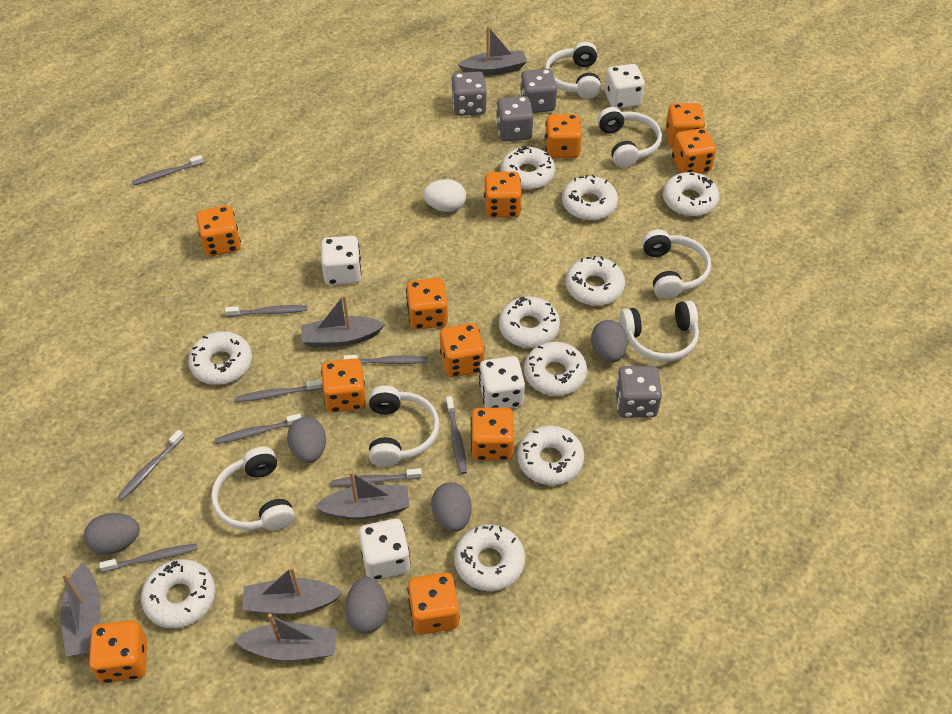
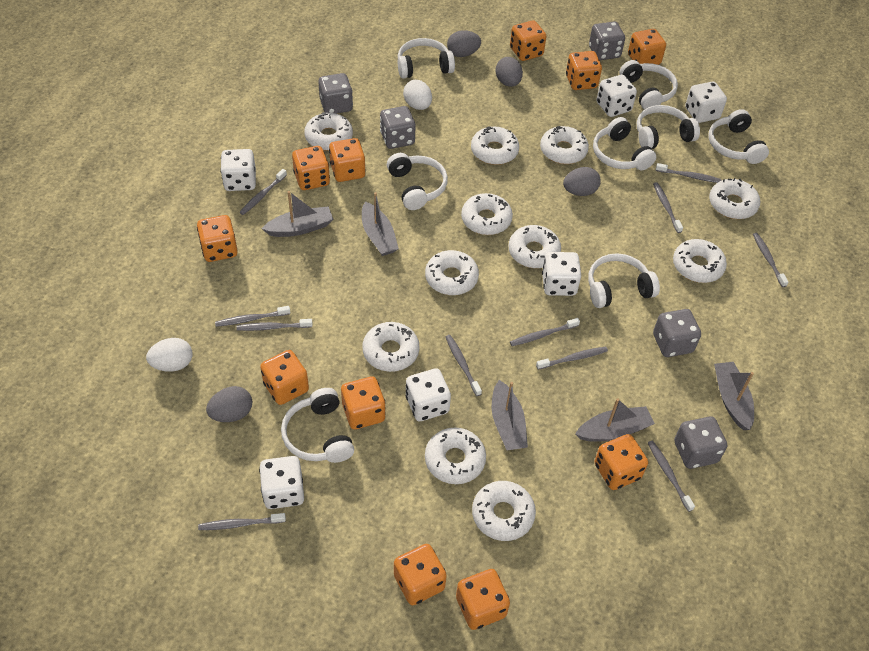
grey boat: [61,563,101,656] [234,613,337,660] [242,566,343,614] [301,295,385,347] [315,471,409,519] [458,26,527,76] = 6 -> [262,191,333,237] [362,192,399,256] [492,380,528,450] [575,398,655,441] [714,362,754,430] = 5
grey dice: [451,72,486,116] [496,96,533,142] [520,69,557,113] [615,366,662,418] = 4 -> [318,73,353,114] [380,106,416,149] [589,22,625,60] [653,309,701,357] [674,416,727,469] = 5
grey egg: [84,513,140,555] [287,417,326,463] [345,577,387,634] [431,482,472,532] [591,320,628,362] = 5 -> [206,386,252,422] [447,30,481,57] [495,57,523,87] [563,167,601,196] = 4
grey toothbrush: [99,543,198,572] [117,430,184,500] [131,155,203,186] [215,413,301,444] [225,305,307,317] [236,380,321,402] [331,468,422,487] [343,355,428,364] [446,396,467,474] = 9 -> [198,513,286,530] [215,306,290,327] [236,319,313,331] [239,169,287,215] [446,335,482,396] [510,318,580,346] [536,347,608,370] [648,441,695,512] [653,182,683,233] [656,163,722,183] [753,233,788,287] = 11
white dice: [321,236,362,285] [358,519,411,580] [479,356,525,408] [605,64,645,109] = 4 -> [220,149,256,191] [259,456,304,509] [406,368,451,421] [542,252,581,296] [596,75,637,117] [685,82,727,123] = 6
white donut: [141,559,215,628] [188,331,252,385] [454,524,525,591] [499,296,560,348] [500,146,555,190] [517,425,584,485] [524,342,587,396] [562,175,618,220] [565,256,625,306] [663,172,719,216] = 10 -> [304,112,353,151] [362,322,420,372] [425,250,479,295] [425,427,486,484] [461,193,513,235] [471,126,519,165] [472,481,536,541] [508,225,561,268] [540,126,589,164] [673,239,727,283] [709,178,760,219] = 11
white egg: [423,179,466,212] = 1 -> [146,338,192,372] [403,80,432,110] = 2
white headphones: [211,447,294,530] [369,386,439,467] [545,42,601,99] [597,107,662,168] [619,300,699,362] [642,229,711,299] = 6 -> [281,388,354,463] [387,153,448,210] [398,38,455,79] [588,253,660,308] [593,117,656,170] [619,60,678,110] [637,105,700,149] [708,109,769,164] = 8

